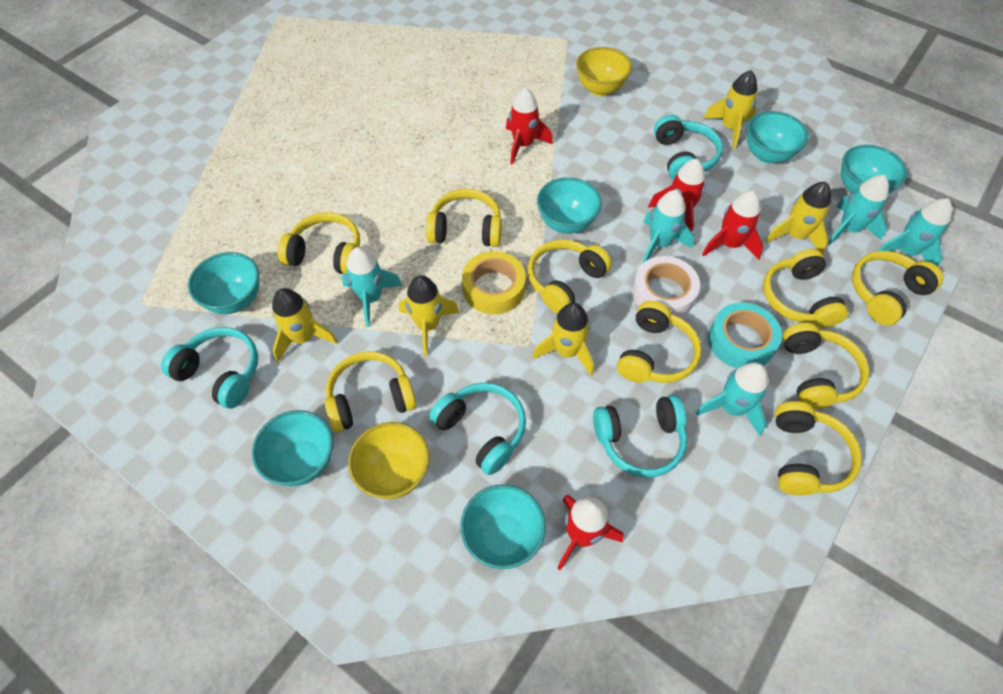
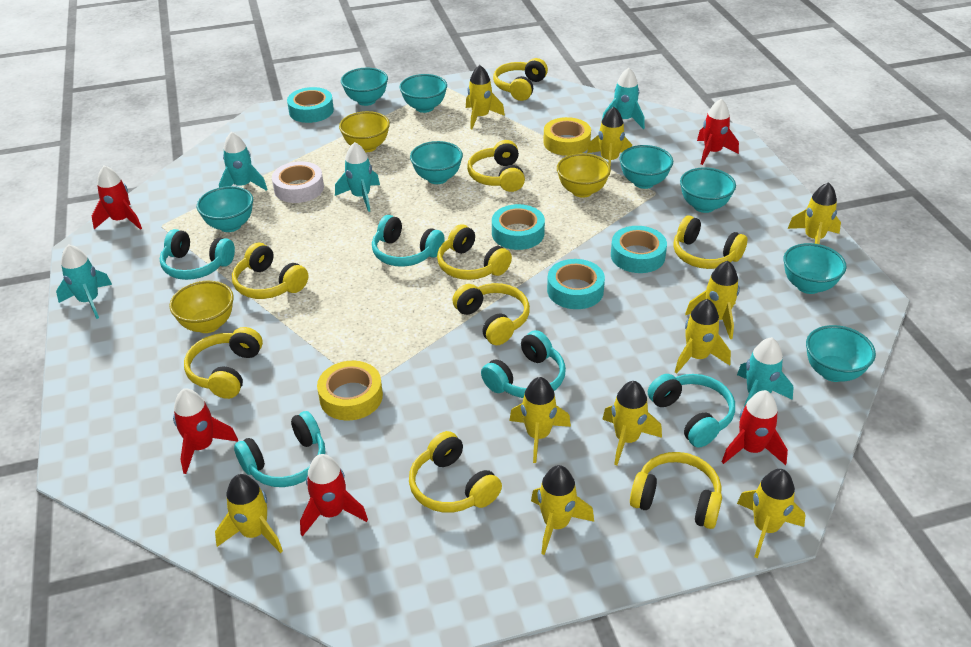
red rocket: [506,88,552,165] [557,494,623,570] [648,159,705,232] [702,191,763,260] = 4 -> [92,166,142,230] [173,389,238,474] [300,454,368,536] [697,99,739,165] [722,390,788,465] = 5
turquoise bowl: [188,252,259,314] [252,410,333,487] [460,484,546,569] [537,177,602,234] [747,111,808,164] [841,145,907,194] = 6 -> [197,186,253,232] [341,68,388,106] [399,74,447,113] [410,141,463,184] [620,145,673,189] [680,167,736,213] [784,243,847,294] [806,325,876,382] = 8
turquoise headphones: [161,327,258,409] [429,383,526,475] [593,395,687,478] [654,115,723,180] = 4 -> [159,229,235,280] [234,411,325,487] [372,215,445,267] [481,330,566,398] [648,374,735,448] = 5
turquoise tape: [708,302,782,369] = 1 -> [287,87,334,123] [492,204,545,250] [547,259,605,309] [611,226,667,273] = 4
yellow bowl: [348,422,430,499] [576,47,632,96] = 2 -> [169,281,234,333] [339,111,390,152] [557,153,611,198] = 3
yellow rocket: [272,288,338,362] [399,275,459,356] [532,302,594,376] [703,70,757,149] [765,182,831,255] = 5 -> [215,474,283,553] [466,65,505,129] [509,377,571,463] [531,465,594,555] [587,107,632,175] [602,381,662,465] [675,299,731,374] [685,261,740,339] [737,469,806,558] [788,182,841,244] = 10
yellow tape: [462,251,526,314] = 1 -> [317,361,383,420] [543,117,591,156] = 2

